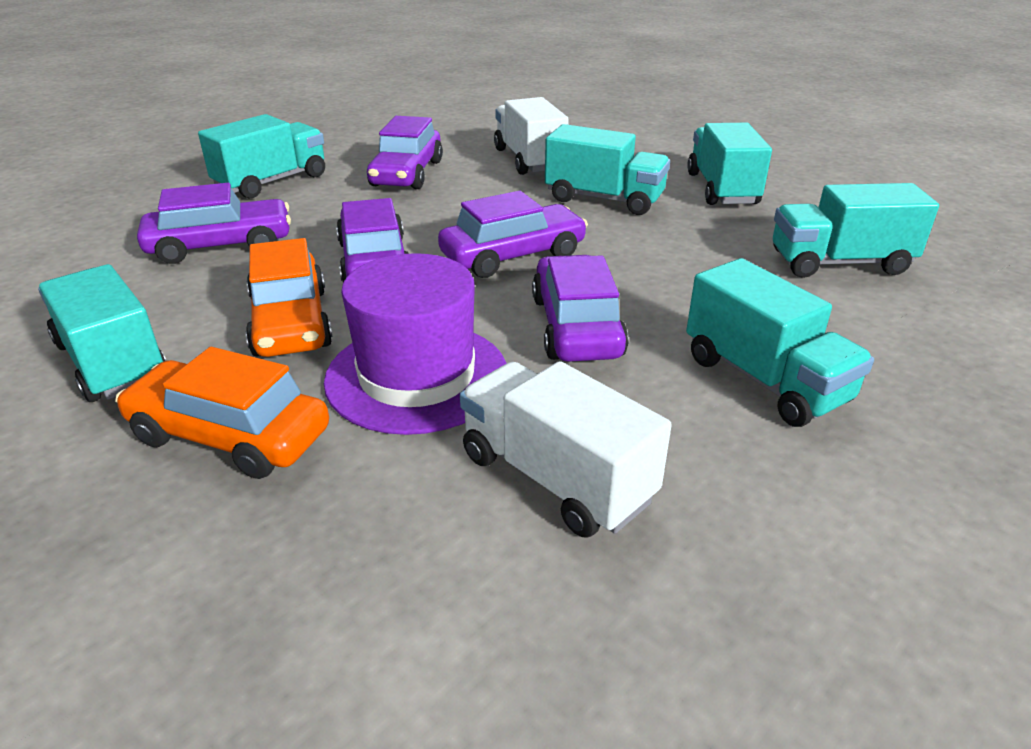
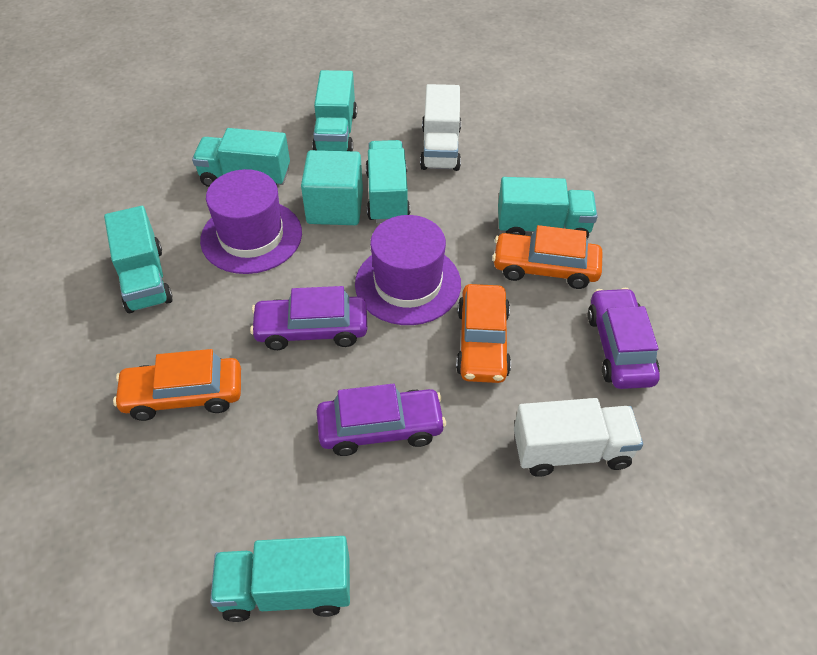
orange car: [115,347,329,479] [246,238,333,357] = 2 -> [113,349,241,421] [456,284,511,383] [492,225,603,289] = 3
purple car: [137,183,291,264] [336,198,409,283] [367,116,443,189] [438,191,588,278] [532,255,629,362] = 5 -> [250,286,367,350] [316,384,446,456] [588,288,660,389] = 3
purple hat: [324,253,507,435] = 1 -> [200,169,302,274] [355,215,461,325] = 2
turquoise cube: none = 0 -> [301,150,363,225] = 1

